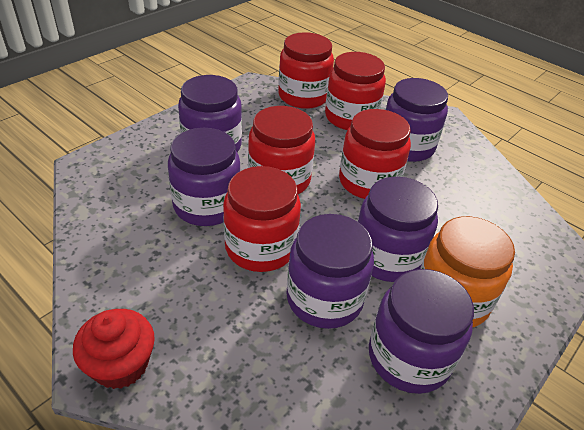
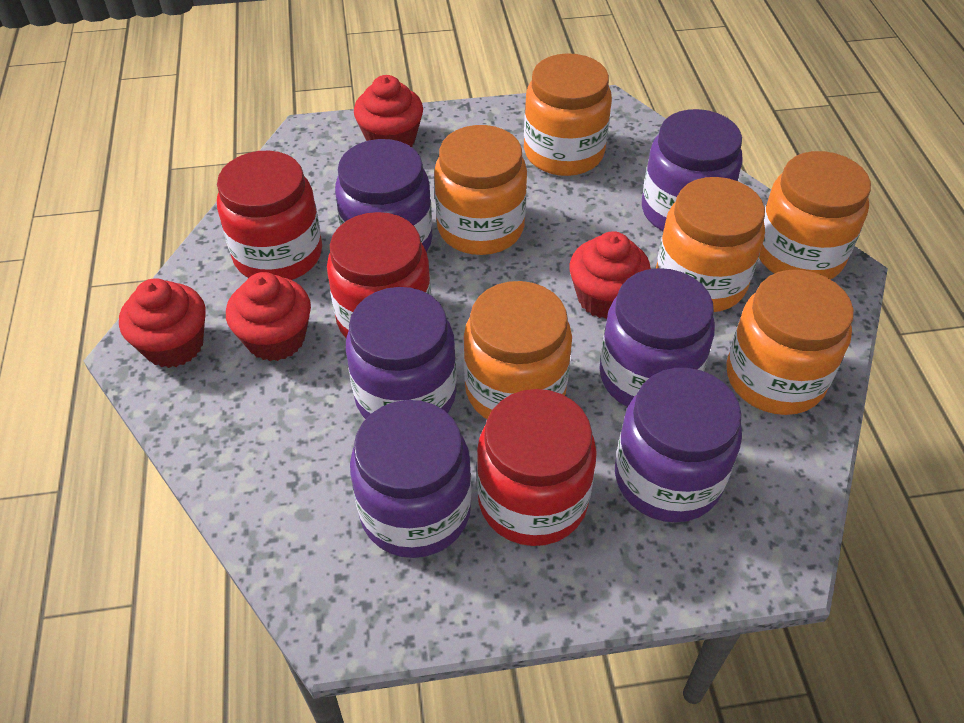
orange jar: [420,216,515,327] = 1 -> [434,125,527,255] [463,281,572,419] [524,53,612,176] [656,177,765,312] [726,270,854,415] [759,151,871,279] = 6
red cupcake: [73,309,155,389] = 1 -> [119,278,206,368] [226,272,311,361] [354,75,423,147] [570,231,651,319] = 4
red jar: [223,166,301,272] [248,106,315,194] [278,32,334,109] [325,52,386,130] [339,109,411,199] = 5 -> [217,151,322,280] [327,212,431,338] [477,389,597,546] = 3

